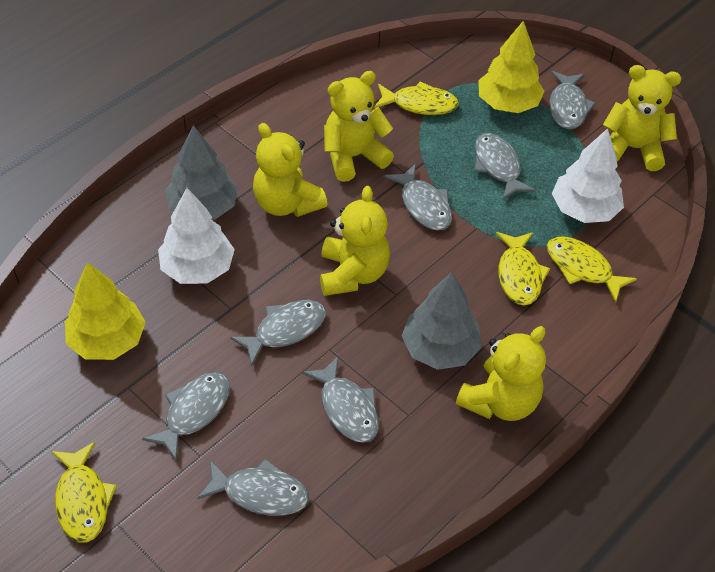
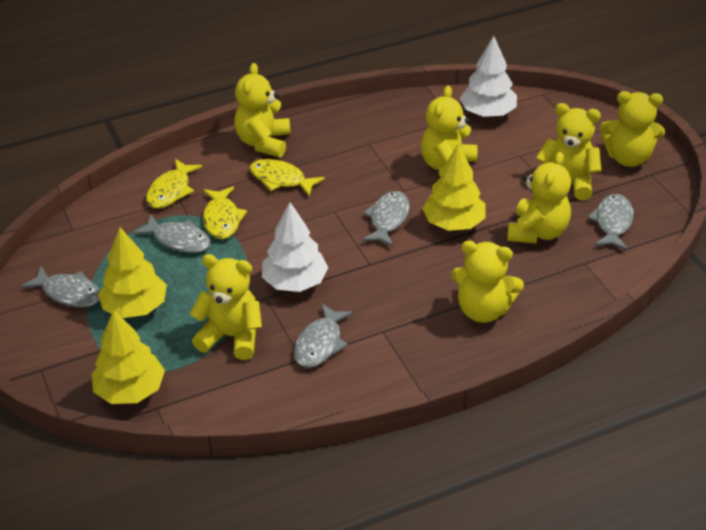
grey fish: [142,372,230,460] [197,458,309,516] [230,300,326,366] [302,356,379,443] [384,164,452,231] [474,133,536,200] [549,71,596,129] = 7 -> [21,266,100,307] [133,215,211,253] [294,303,354,368] [362,191,410,247] [587,194,634,251] = 5
grey tree: [165,125,238,220] [402,272,481,370] = 2 -> none = 0
yellow fish: [51,442,117,542] [374,81,459,115] [496,232,550,305] [547,236,637,303] = 4 -> [146,159,202,208] [203,186,247,239] [250,159,325,197] = 3
yellow teddy bear: [253,123,328,217] [320,186,390,296] [324,71,394,182] [456,326,546,421] [603,65,681,171] = 5 -> [190,254,262,360] [234,63,291,157] [421,86,477,173] [451,241,524,323] [507,152,571,243] [536,103,602,200] [600,91,665,167] = 7
yellow tree: [65,262,146,360] [478,21,544,113] = 2 -> [92,309,165,404] [98,227,167,318] [422,143,485,231] = 3

